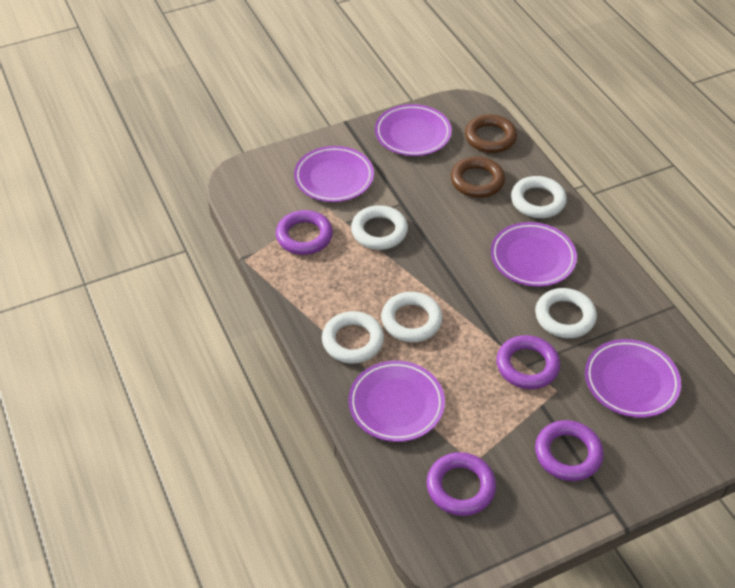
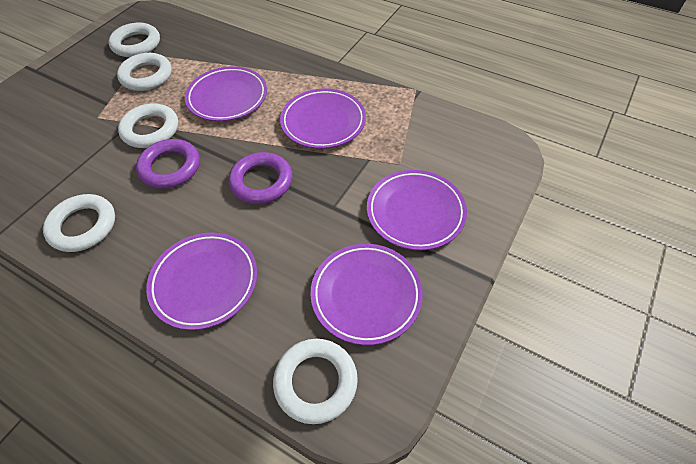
brown ring: [451,157,505,198] [465,114,517,153] = 2 -> none = 0
purple ring: [276,210,333,255] [426,452,496,516] [496,335,560,389] [535,420,604,481] = 4 -> [136,139,200,189] [228,152,293,204] = 2

